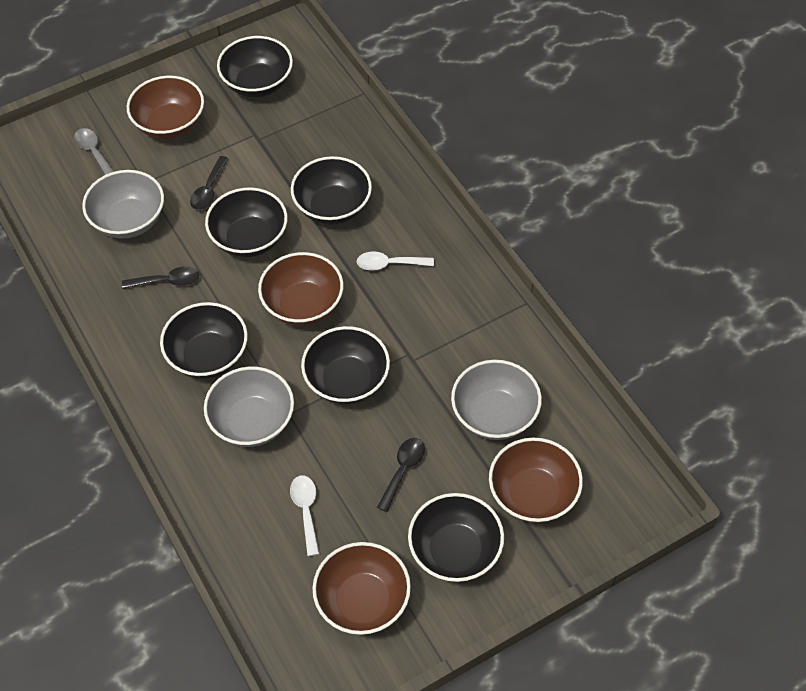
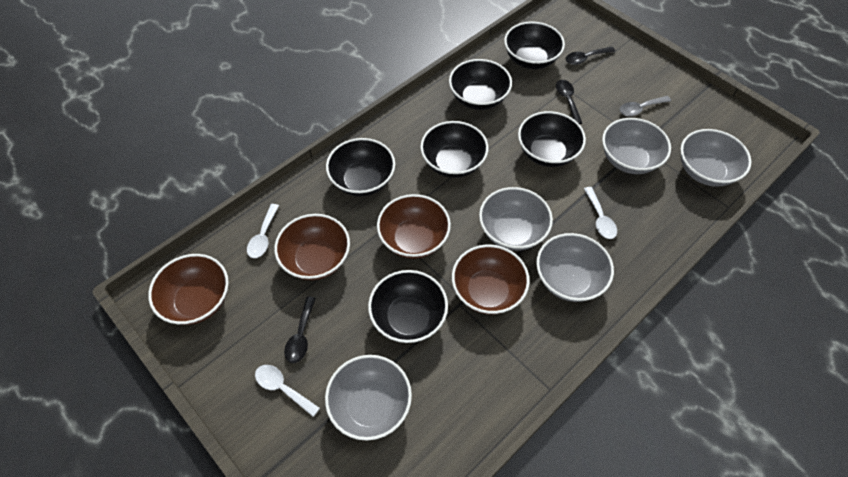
grey bowl: [82,170,164,239] [204,367,294,447] [451,360,542,440] = 3 -> [325,355,412,440] [479,187,553,251] [536,233,614,302] [602,118,671,174] [681,129,752,187] = 5
white spoon: [290,475,319,556] [357,251,434,271] = 2 -> [247,204,279,258] [255,365,320,417] [584,187,617,239] = 3

